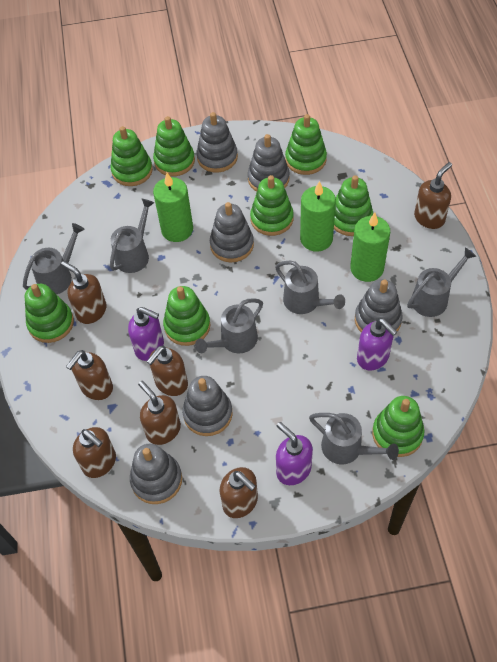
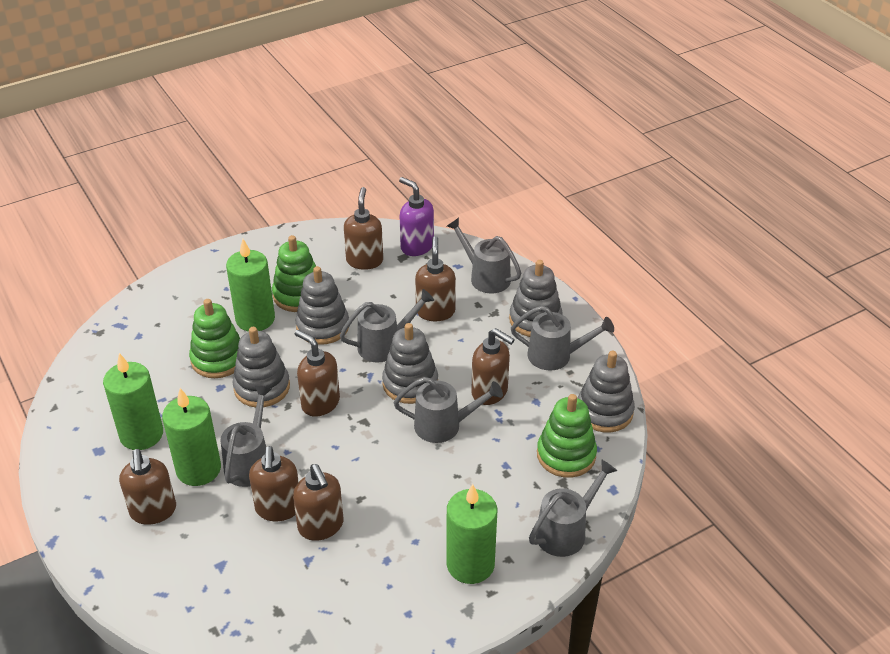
green candle: [153,173,193,242] [300,181,336,252] [350,213,390,282] = 3 -> [103,353,163,450] [162,388,221,486] [226,239,275,332] [447,484,497,584] = 4
green stacking toy: [25,284,74,343] [110,126,153,186] [153,116,195,176] [163,286,210,346] [250,175,294,236] [285,114,327,175] [334,175,373,236] [372,396,424,457] = 8 -> [189,299,240,378] [272,235,316,312] [537,394,597,478] = 3
grey stacking toy: [130,444,182,504] [182,376,233,436] [196,112,238,173] [210,202,254,262] [248,134,290,192] [355,279,403,332] = 6 -> [232,327,290,407] [295,266,349,345] [382,323,438,404] [509,260,563,337] [578,351,635,432] = 5
purple soap dispenser: [128,307,164,361] [276,422,313,485] [357,318,397,370] = 3 -> [399,177,434,256] = 1

